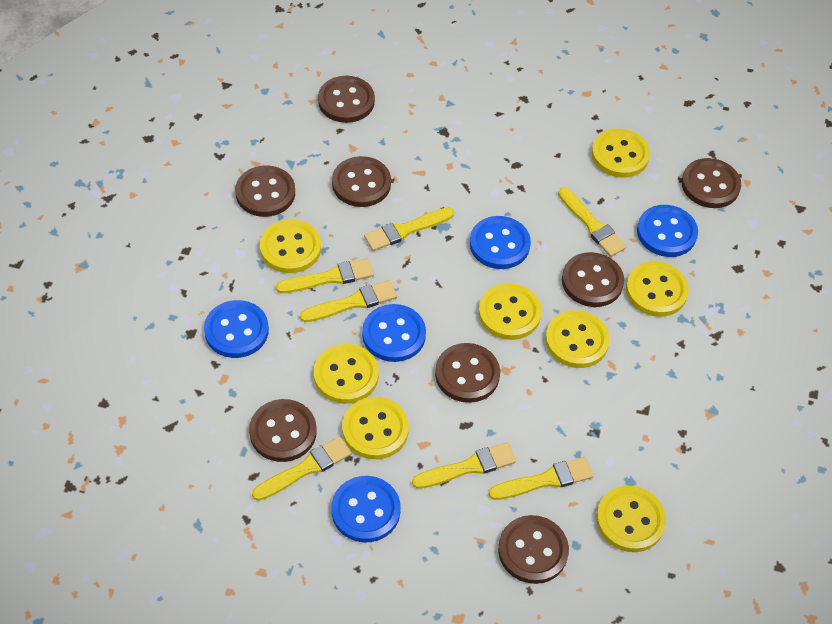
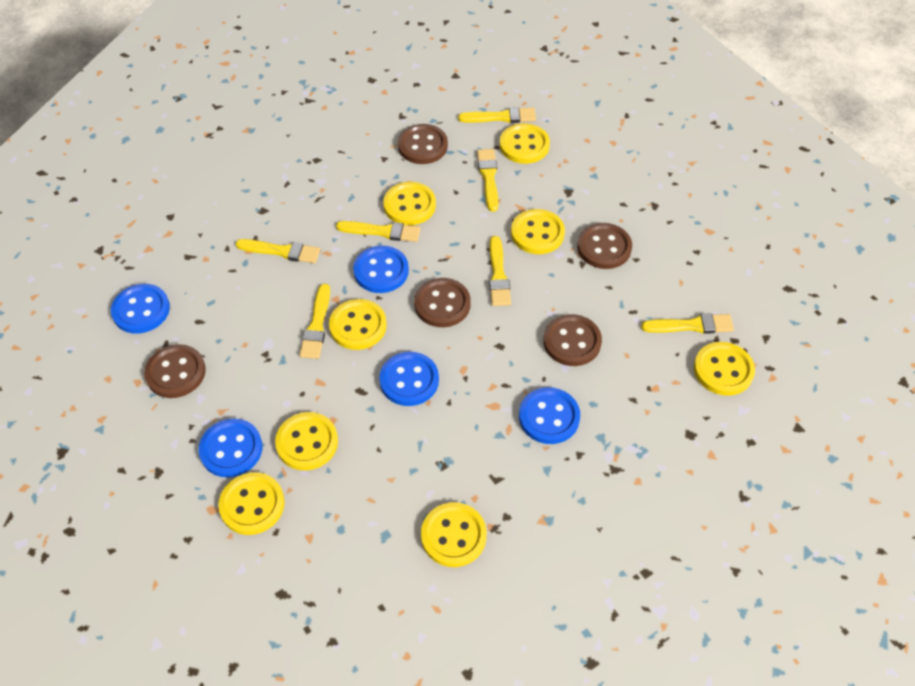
brown button: [235,165,295,217] [249,399,317,462] [318,76,375,123] [332,156,391,207] [435,343,500,403] [498,515,569,584] [562,252,624,307] [681,158,741,208] = 8 -> [144,344,206,398] [398,124,448,164] [414,278,471,327] [543,314,602,366] [577,223,632,269] = 5

